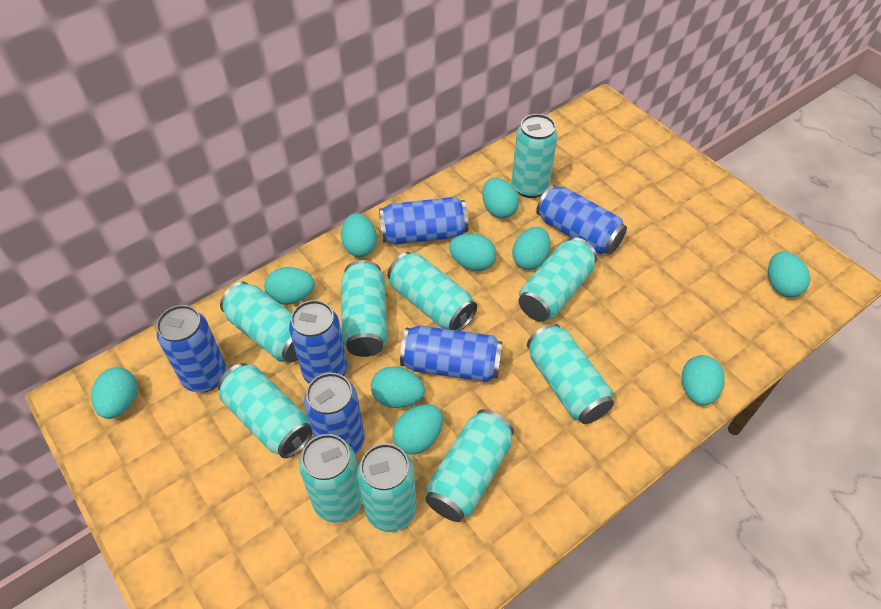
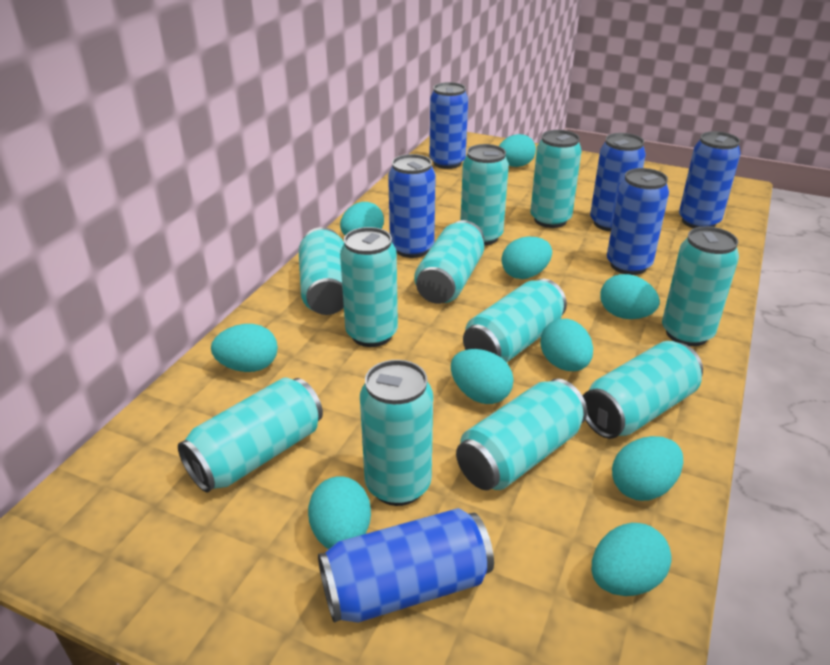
turquoise can: [218,363,313,458] [220,281,298,362] [299,434,363,523] [341,260,388,357] [357,443,416,532] [388,252,477,331] [426,409,514,522] [512,114,558,198] [519,237,597,322] [527,323,614,424] = 10 -> [178,377,323,492] [299,227,344,315] [340,227,398,347] [360,360,433,506] [414,220,484,304] [456,378,587,490] [460,144,509,246] [463,278,567,363] [530,130,582,228] [583,341,703,439] [662,226,739,346] = 11

